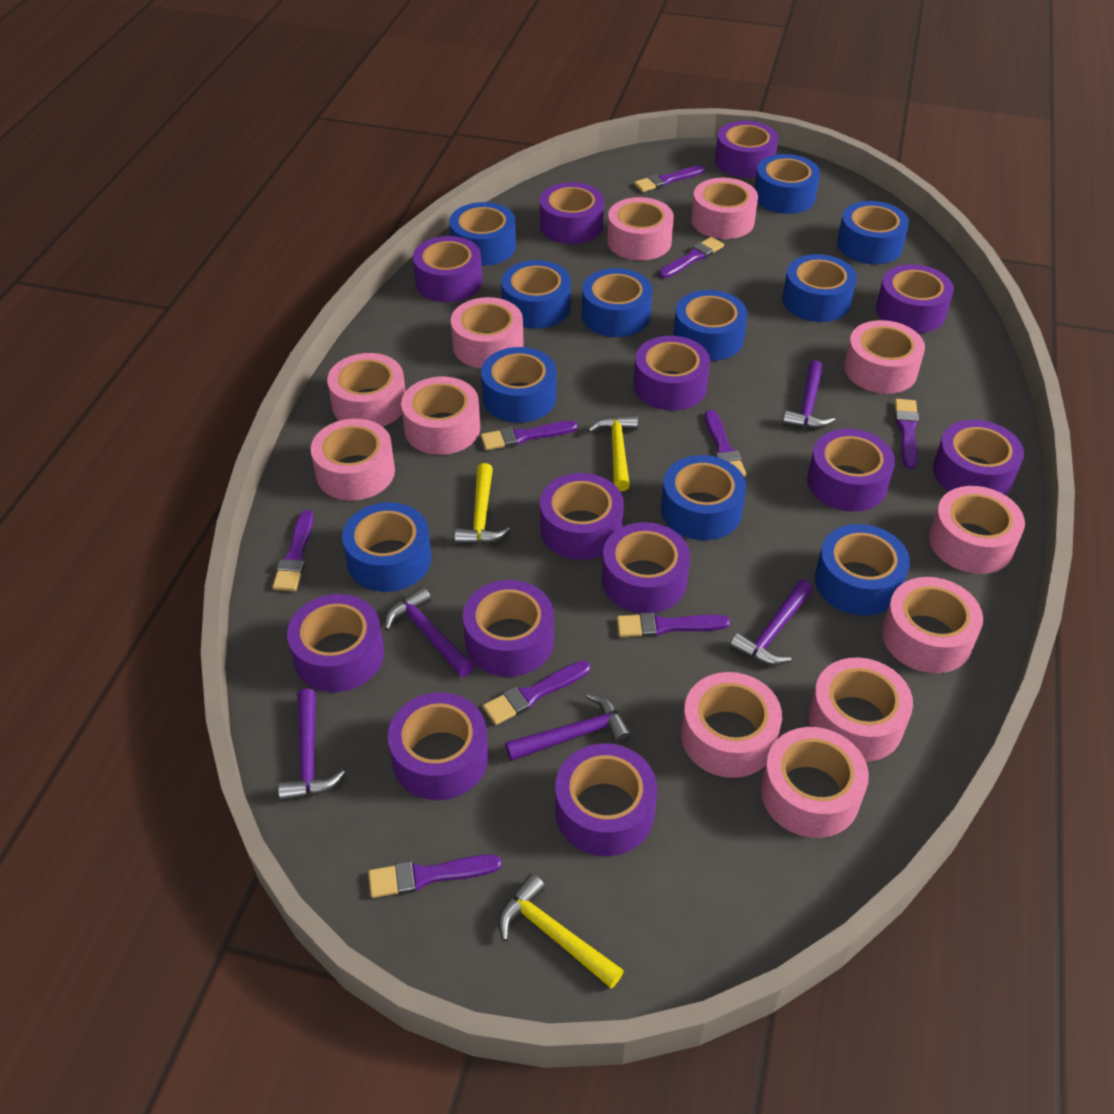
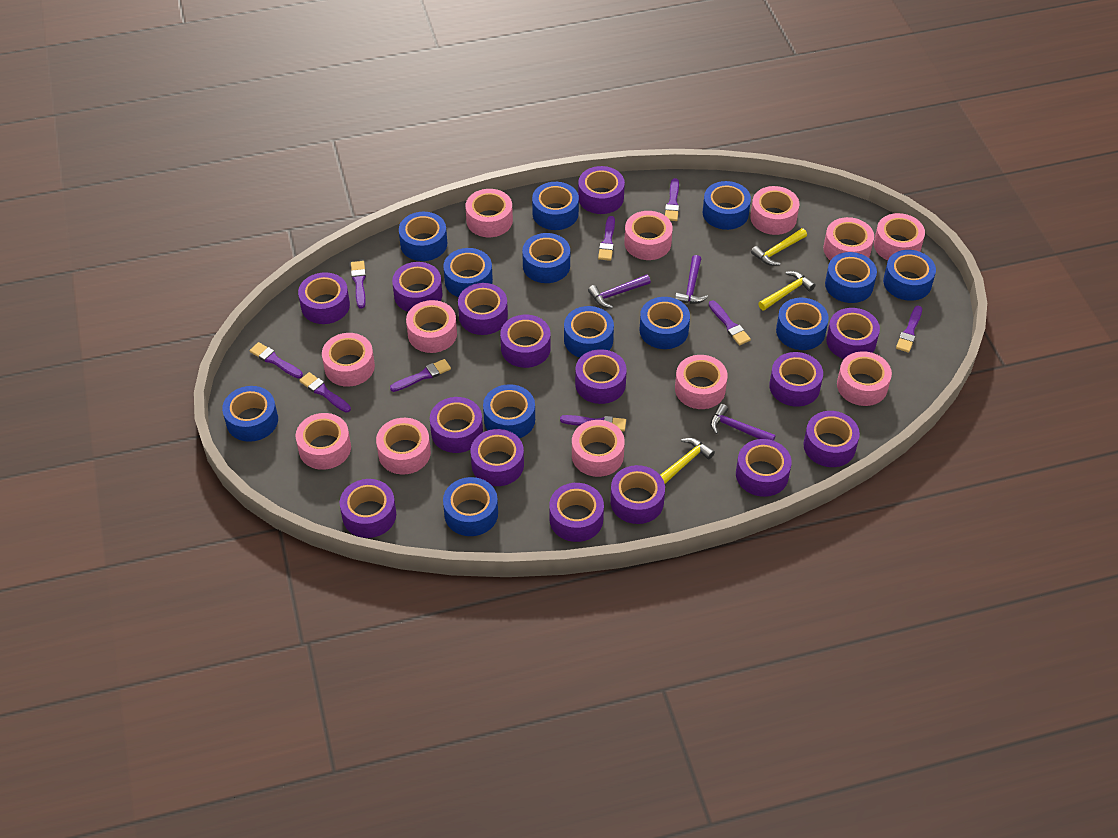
blue tape: [342,502,431,592] [449,202,516,266] [481,347,556,423] [501,260,571,328] [582,268,652,337] [661,455,746,540] [673,290,748,361] [755,154,820,214] [782,254,857,322] [815,524,910,616] [837,201,909,264] = 11 -> [222,386,278,442] [399,212,447,261] [443,248,493,297] [443,477,498,536] [483,384,535,438] [522,233,570,283] [532,182,579,230] [564,306,614,358] [639,297,690,349] [703,181,751,230] [776,298,829,350] [825,252,877,303] [883,250,936,301] = 13
purple hammer: [278,688,345,802] [384,587,474,677] [505,693,631,761] [729,580,813,666] [782,360,835,429] = 5 -> [588,275,651,308] [675,255,708,304] [711,404,776,441] = 3
purple tape: [287,594,384,692] [388,693,488,800] [413,236,483,302] [463,580,554,677] [540,182,604,244] [540,473,624,560] [555,743,657,856] [602,522,690,613] [634,336,710,410] [715,121,778,178] [807,429,895,512] [876,264,954,333] [933,420,1024,495] = 13 -> [298,272,350,324] [340,479,396,538] [392,262,443,312] [430,397,483,453] [458,283,508,335] [471,429,524,486] [500,315,551,368] [549,483,604,542] [575,349,627,404] [578,166,625,214] [610,465,665,524] [736,439,792,497] [769,352,823,407] [803,411,860,467] [826,308,880,359] = 15

